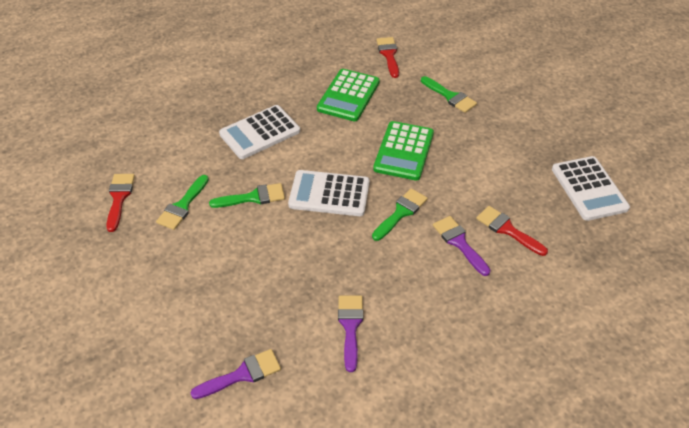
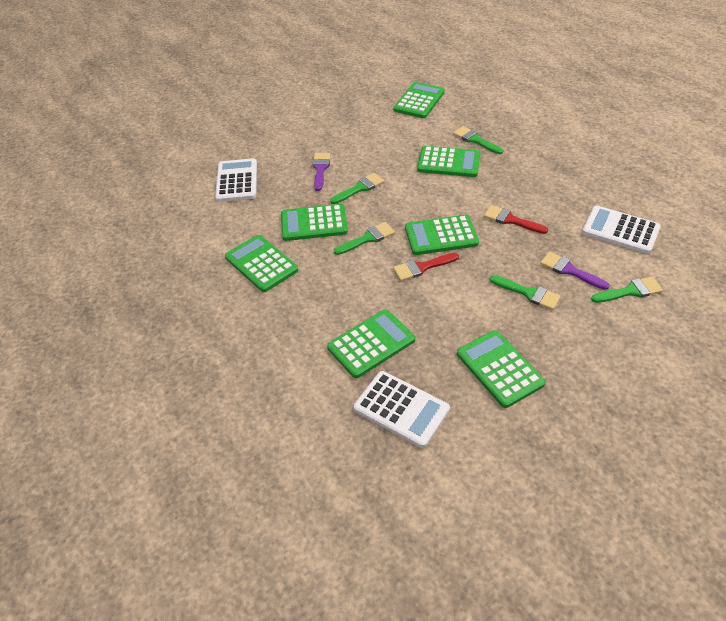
green brush: [156,175,209,230] [209,183,285,208] [372,188,428,241] [421,76,477,113] = 4 -> [330,173,384,204] [334,222,395,255] [453,126,503,154] [490,275,561,310] [591,276,663,303] = 5
green calculator: [317,69,380,121] [373,121,434,181] = 2 -> [225,235,298,292] [281,204,348,241] [327,309,415,378] [393,82,445,118] [405,215,479,255] [417,146,481,177] [457,330,546,408] = 7
purple brush: [190,349,281,399] [338,295,363,372] [433,216,490,276] = 3 -> [312,153,331,191] [540,252,610,290] = 2
red brush: [106,174,135,232] [376,37,399,78] [476,206,548,256] = 3 -> [393,253,459,281] [484,205,549,234] = 2

